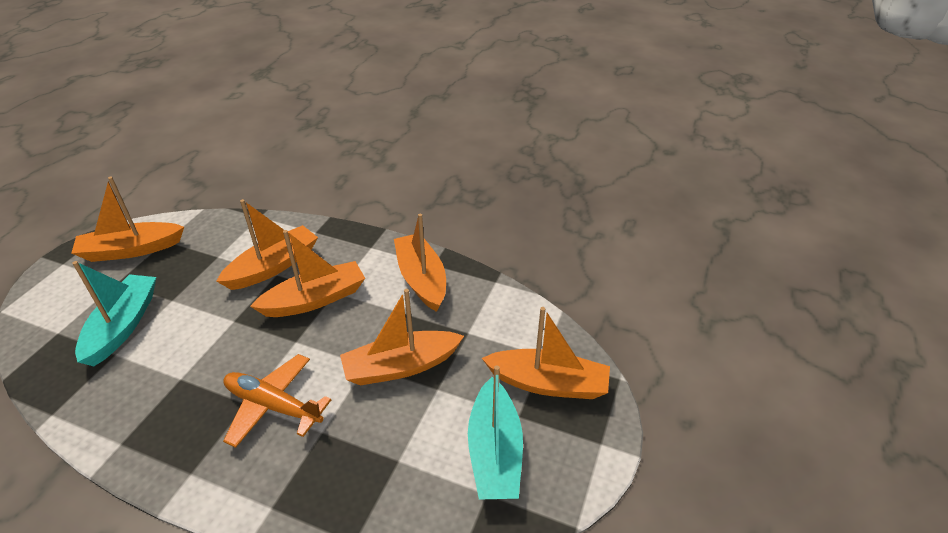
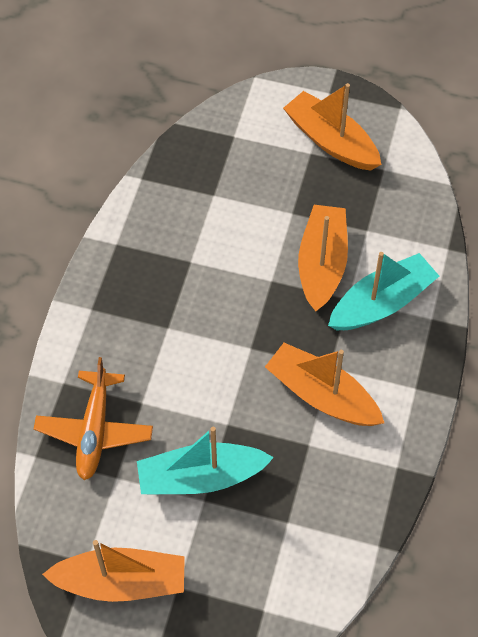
orange boat: [71,176,184,262] [216,199,318,290] [250,230,365,317] [340,289,464,385] [394,214,446,312] [482,307,610,399] = 6 -> [42,540,185,602] [265,343,384,426] [283,83,382,171] [298,205,348,311] = 4

